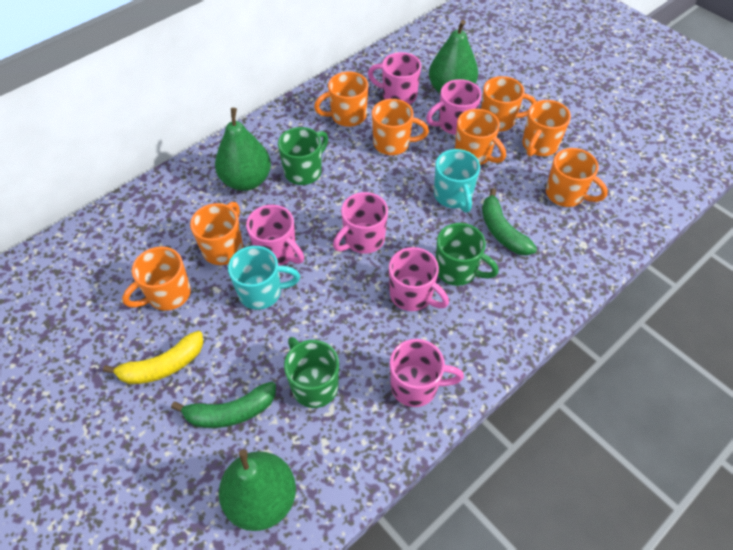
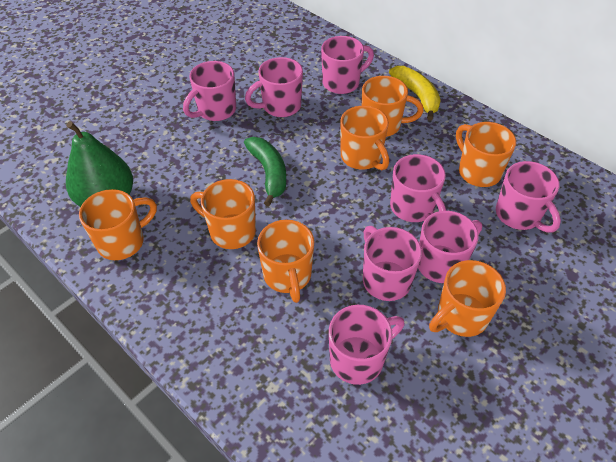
green banana: [171,382,276,428] [482,188,537,256] = 2 -> [244,137,286,206] = 1
green mug: [278,127,328,185] [284,337,339,408] [436,223,499,286] = 3 -> none = 0
green pear: [215,108,271,191] [219,449,296,531] [429,20,478,93] = 3 -> [66,121,133,207] = 1
orange mug: [122,246,191,311] [190,202,243,265] [314,72,368,127] [372,99,429,155] [455,109,506,165] [481,76,537,132] [522,100,571,156] [546,148,608,207] = 8 -> [79,189,157,260] [190,179,256,249] [257,220,314,303] [340,106,389,170] [362,76,423,137] [429,260,506,337] [456,122,516,187] = 7
pink mug: [246,205,304,266] [333,192,388,254] [368,52,421,105] [389,247,449,311] [390,339,464,407] [426,79,482,135] = 6 -> [183,61,236,121] [245,57,303,117] [321,36,374,94] [329,305,405,385] [363,226,422,301] [390,154,446,222] [418,211,482,283] [496,161,561,233] = 8
turquoise mug: [228,246,300,310] [434,149,480,212] = 2 -> none = 0

